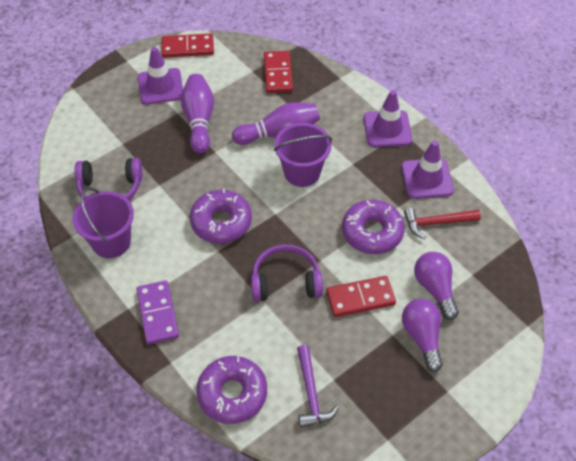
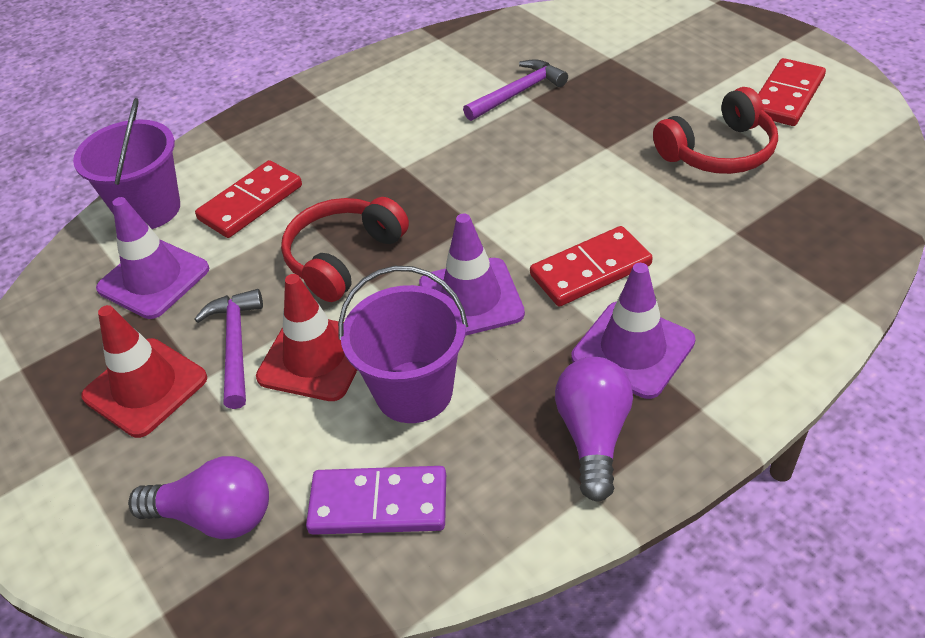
purple bowling pin: [181,74,214,154] [232,102,320,145] = 2 -> none = 0
purple donut: [190,188,252,244] [196,356,267,424] [342,200,405,254] = 3 -> none = 0
purple hammer: [297,345,339,428] = 1 -> [194,289,263,409] [463,59,568,121] = 2
purple headphones: [74,158,142,200] [251,244,323,302] = 2 -> none = 0
red hammer: [404,208,481,239] = 1 -> none = 0
red headphones: none = 0 -> [281,197,409,302] [653,87,778,174] = 2
red traffic cone: none = 0 -> [81,305,207,438] [256,274,357,401] = 2

